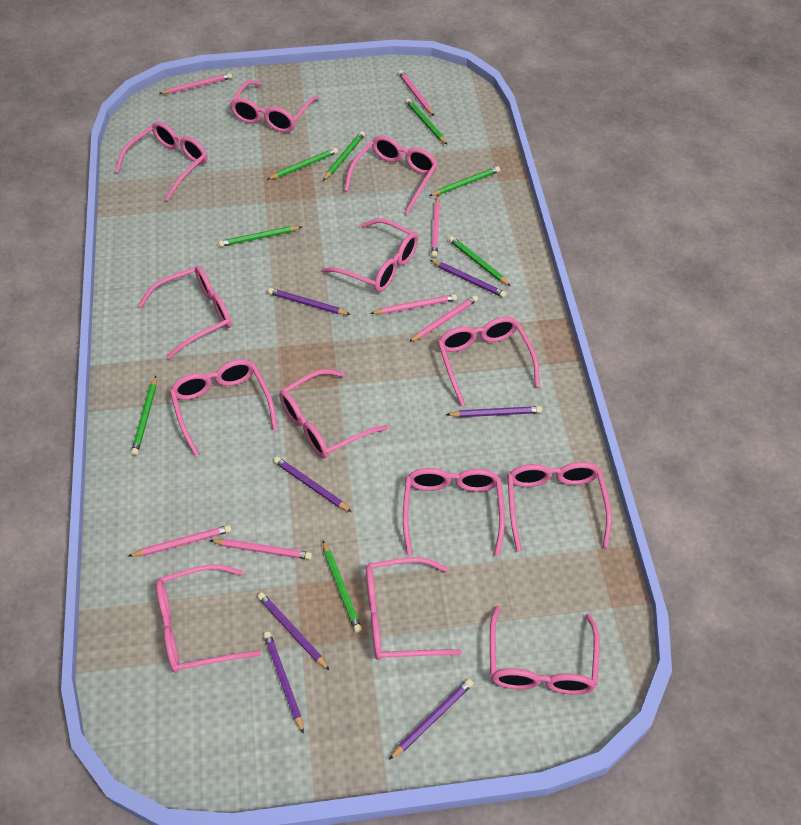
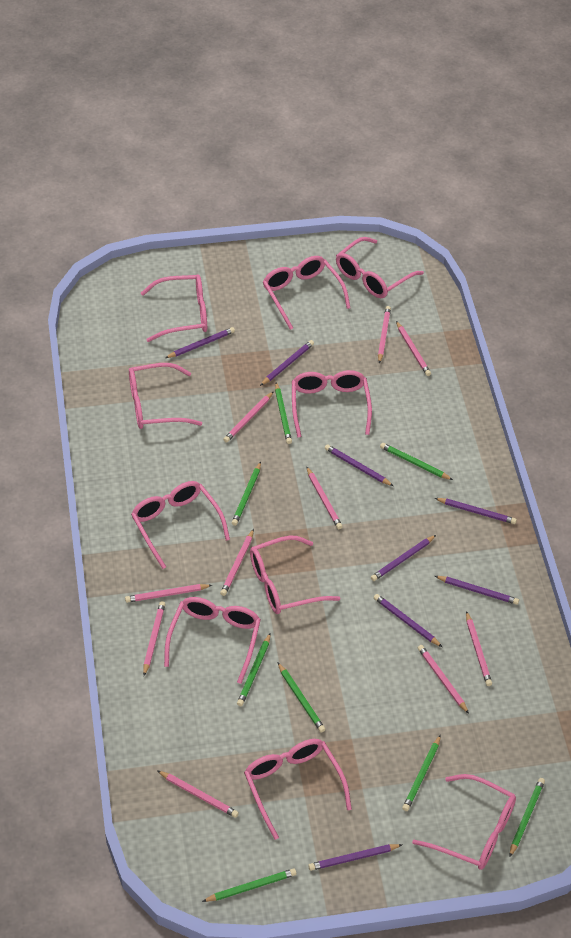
pink glasses: [115,122,208,201] [138,266,232,359] [156,564,261,673] [170,359,277,457] [230,80,319,133] [279,369,388,458] [322,219,418,292] [344,136,438,214] [366,557,462,660] [403,468,505,556] [438,317,540,406] [490,605,600,695] [507,462,612,552] = 13 -> [129,363,203,429] [131,481,230,569] [141,274,207,342] [164,597,261,684] [244,739,352,840] [250,536,340,614] [263,256,350,330] [292,370,372,438] [336,237,424,298] [412,774,516,870] = 10
pink pencil: [128,525,232,557] [159,73,232,94] [210,539,312,560] [370,294,457,314] [398,70,434,116] [409,295,478,342] [431,196,440,257] = 7 -> [125,584,212,603] [143,601,165,676] [157,770,239,818] [220,529,254,596] [223,391,274,443] [306,466,343,529] [378,306,391,364] [396,321,431,376] [418,645,469,714] [466,611,492,686] = 10
purple pencil: [258,592,330,671] [263,632,304,734] [268,288,351,315] [274,457,352,512] [389,679,473,760] [430,260,506,298] [446,406,542,417] = 7 -> [165,327,235,358] [260,340,314,386] [308,844,403,871] [325,444,393,486] [371,535,436,581] [374,594,442,647] [435,498,517,524] [435,576,519,605] = 8

